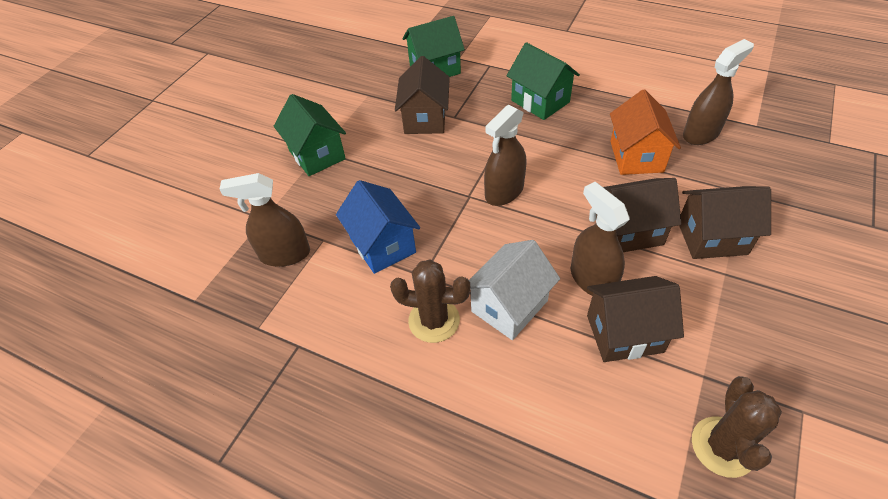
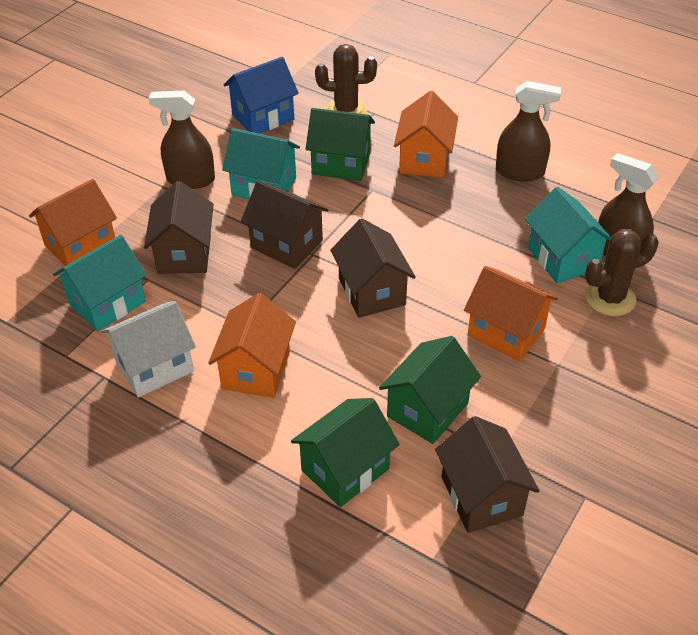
brown spray bottle: [219,173,310,267] [484,105,527,206] [571,182,630,296] [683,39,754,145] = 4 -> [149,91,215,189] [496,81,561,182] [598,153,659,257] = 3
orange house: [610,89,681,175] = 1 -> [29,179,117,266] [208,293,296,398] [394,91,458,178] [464,266,558,362] = 4
turquoise house: none = 0 -> [53,235,147,331] [222,128,300,199] [525,187,611,284] = 3

